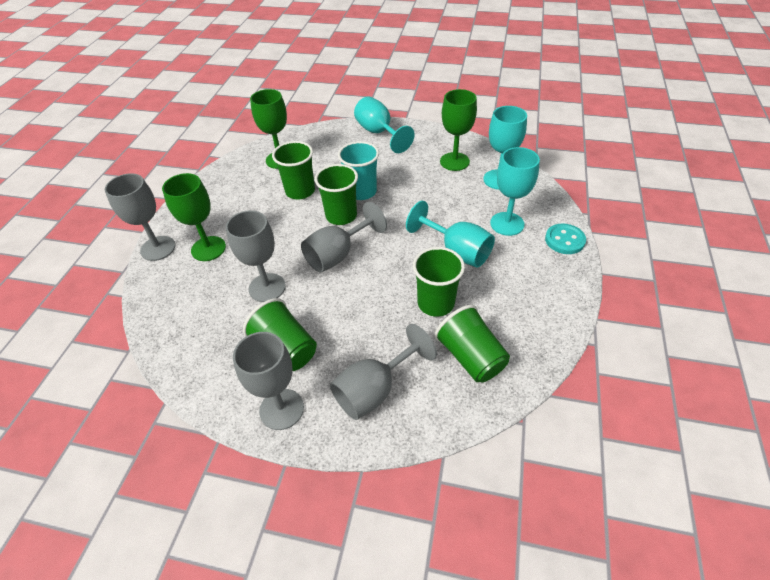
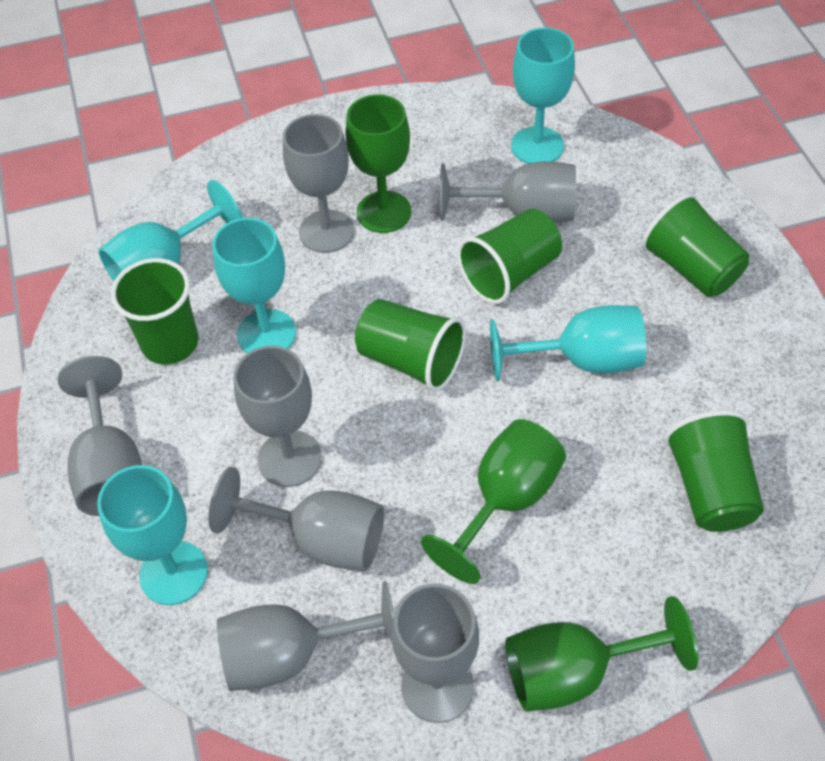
grey goblet: [105,173,175,261] [226,210,286,302] [233,332,304,430] [301,202,387,272] [330,324,437,420] = 5 -> [58,356,142,516] [208,467,384,571] [217,581,395,691] [233,346,322,487] [283,114,354,253] [391,584,479,723] [440,161,576,223] = 7
turquoise button: [545,224,586,254] = 1 -> none = 0
turquoise cup: [338,141,379,200] = 1 -> none = 0
turquoise goblet: [354,96,415,153] [406,201,495,268] [483,106,527,190] [490,147,540,236] = 4 -> [97,465,208,605] [99,180,243,281] [212,218,296,353] [490,305,646,381] [511,27,575,164] = 5

